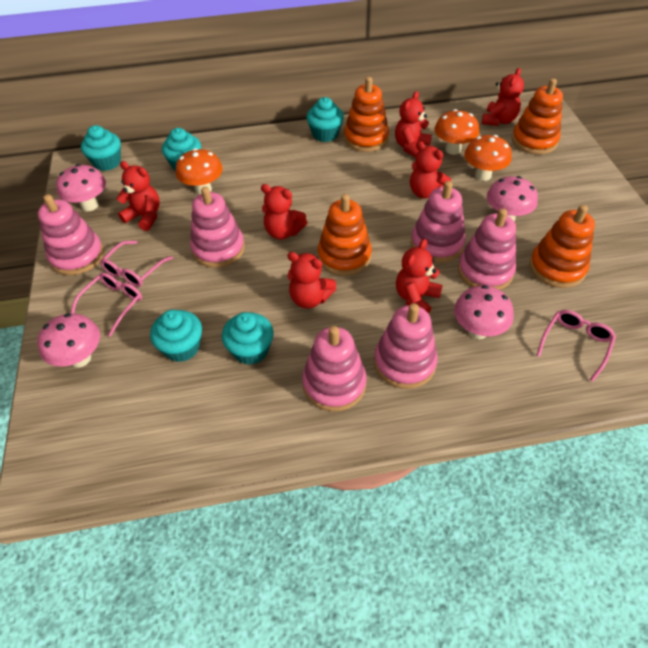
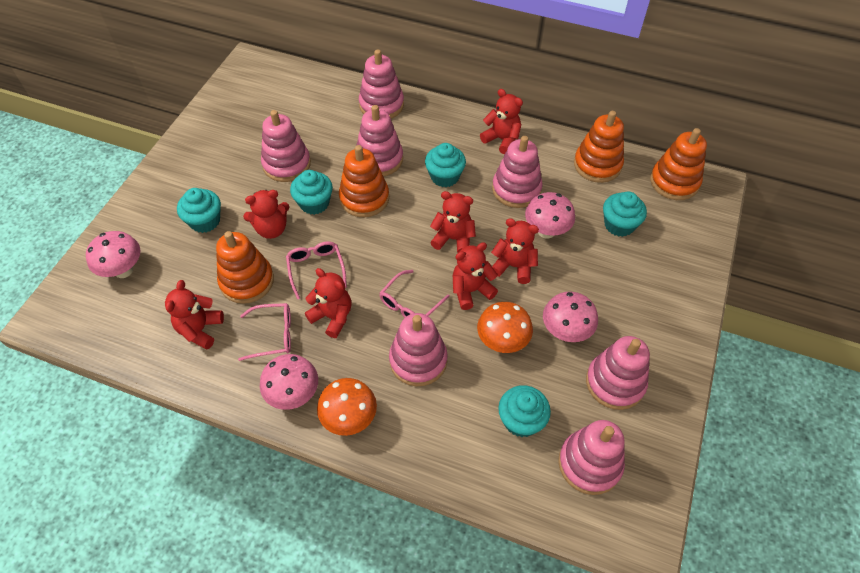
orange mushroom: [176,148,223,194] [434,109,479,155] [464,135,512,181] = 3 -> [317,378,377,436] [477,302,533,353] = 2
pink stacking toy: [38,194,104,275] [190,187,245,268] [302,326,366,412] [374,303,438,389] [411,181,466,263] [458,208,516,290] = 6 -> [261,110,311,182] [357,105,403,176] [359,49,404,119] [389,313,448,386] [492,136,543,208] [558,420,625,495] [586,336,650,410] = 7

